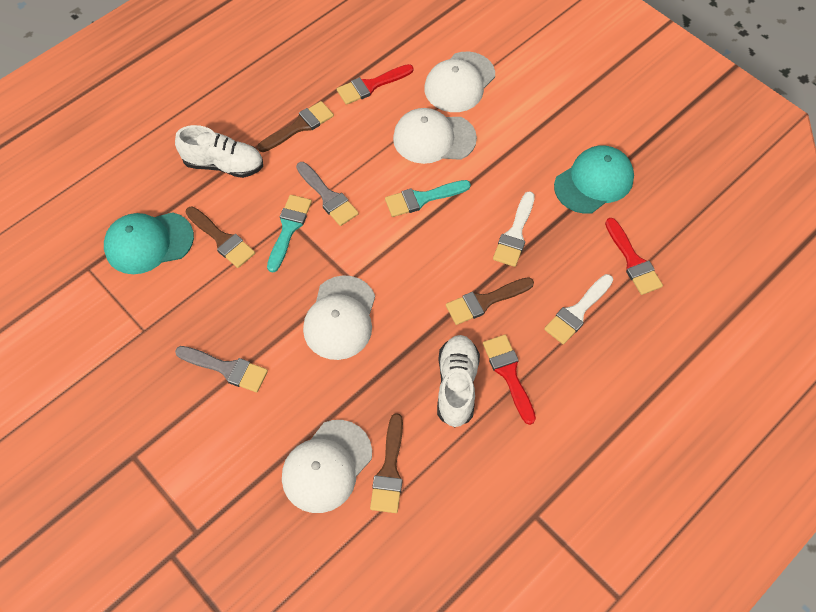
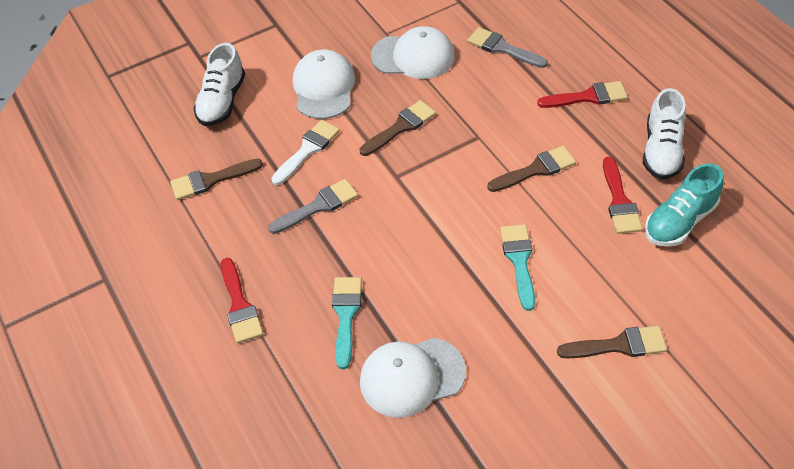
turquoise cap: [104,212,194,274] [554,146,634,214] = 2 -> none = 0
turquoise shoe: none = 0 -> [645,163,724,247] = 1
white brush: [493,191,535,267] [544,274,613,344] = 2 -> [271,120,340,185] = 1
white cap: [282,420,372,513] [303,275,375,360] [393,108,477,164] [424,52,495,112] = 4 -> [293,49,355,119] [360,338,466,418] [371,26,455,79] = 3

